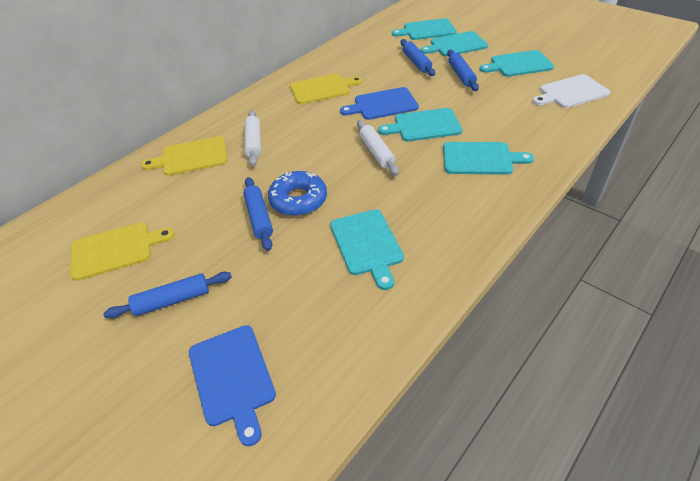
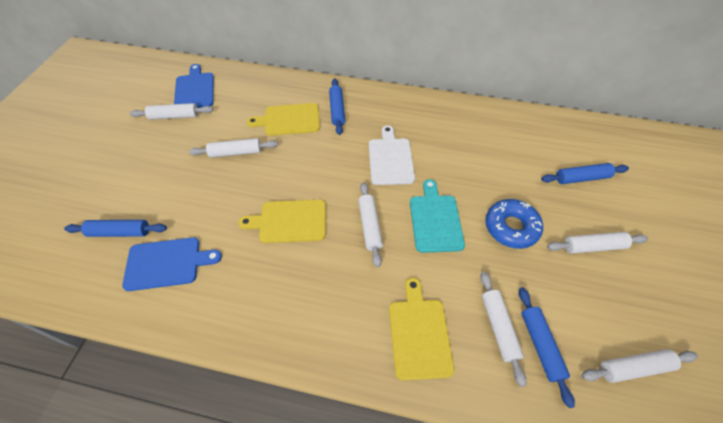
turquoise cutting board: [330,209,404,290] [378,108,462,141] [392,18,457,40] [420,31,488,56] [443,142,534,175] [479,50,554,77] = 6 -> [410,179,465,253] = 1
white rolling pin: [245,110,261,166] [357,120,399,176] = 2 -> [130,103,213,120] [189,138,278,158] [358,182,383,267] [480,272,527,387] [547,232,648,254] [581,349,698,383] = 6

